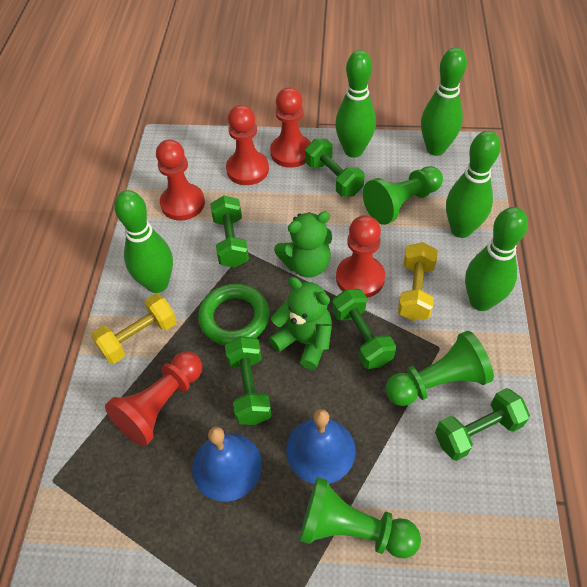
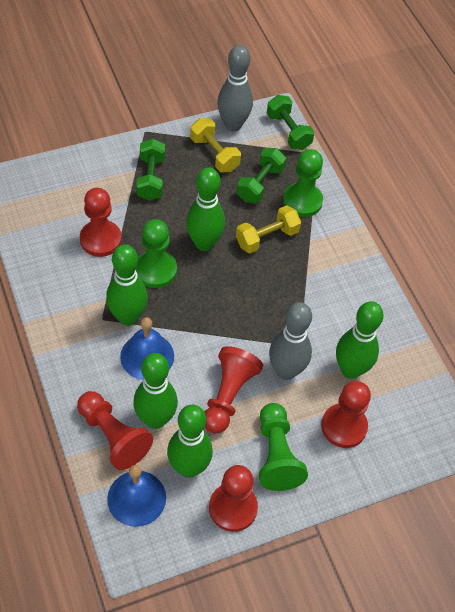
green dumbbell: [210,196,249,268] [225,336,272,425] [305,139,365,197] [332,289,396,369] [435,388,530,461] = 5 -> [136,139,165,201] [237,148,286,203] [267,95,314,150] = 3
green ring: [198,284,269,346] = 1 -> none = 0
green teddy bear: [269,277,332,370] [274,211,332,277] = 2 -> none = 0
grey bowling pin: none = 0 -> [217,45,253,131] [269,302,312,380] = 2

